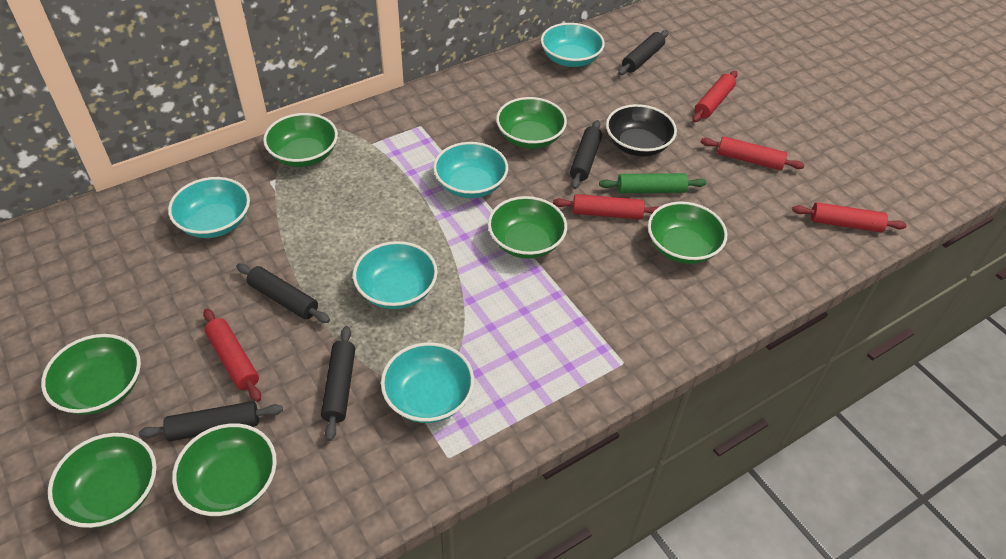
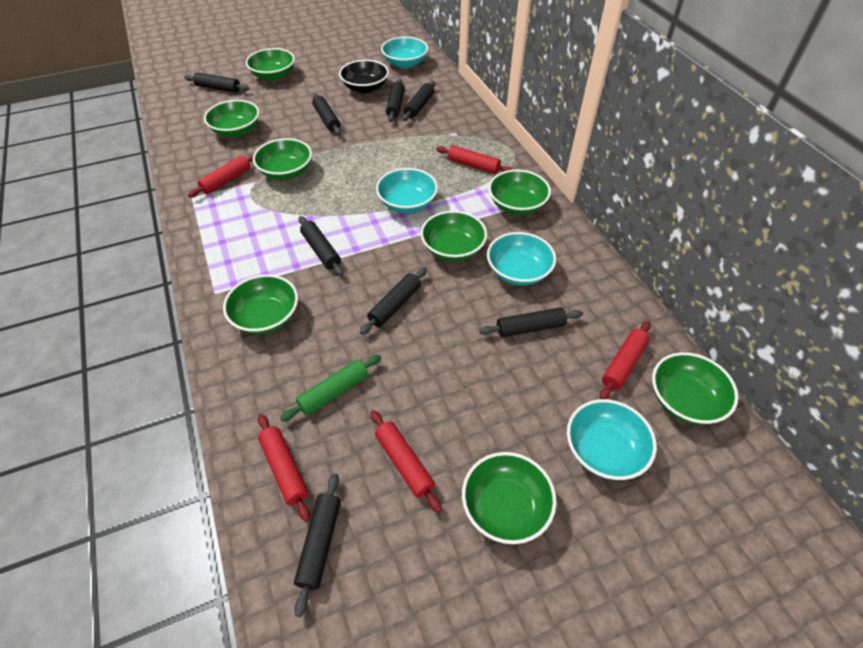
black rolling pin: [139,401,283,441] [236,263,330,323] [321,326,355,441] [570,120,602,189] [618,30,669,75] = 5 -> [184,72,250,93] [294,473,341,617] [299,216,343,276] [312,93,341,135] [360,267,427,335] [386,79,405,122] [402,81,435,121] [479,307,583,337] = 8
green bowl: [41,334,141,415] [48,433,156,528] [172,423,277,516] [263,113,338,167] [488,196,567,259] [496,97,567,149] [648,202,727,264] = 7 -> [204,100,259,137] [223,275,298,334] [246,48,295,81] [253,138,312,180] [421,211,487,261] [462,452,557,544] [489,169,551,215] [652,352,738,425] = 8
turquoise bowl: [168,177,250,238] [353,241,438,309] [381,342,474,423] [433,142,508,198] [541,23,605,67] = 5 -> [376,168,438,213] [381,36,428,68] [487,232,556,286] [567,399,657,480] = 4

